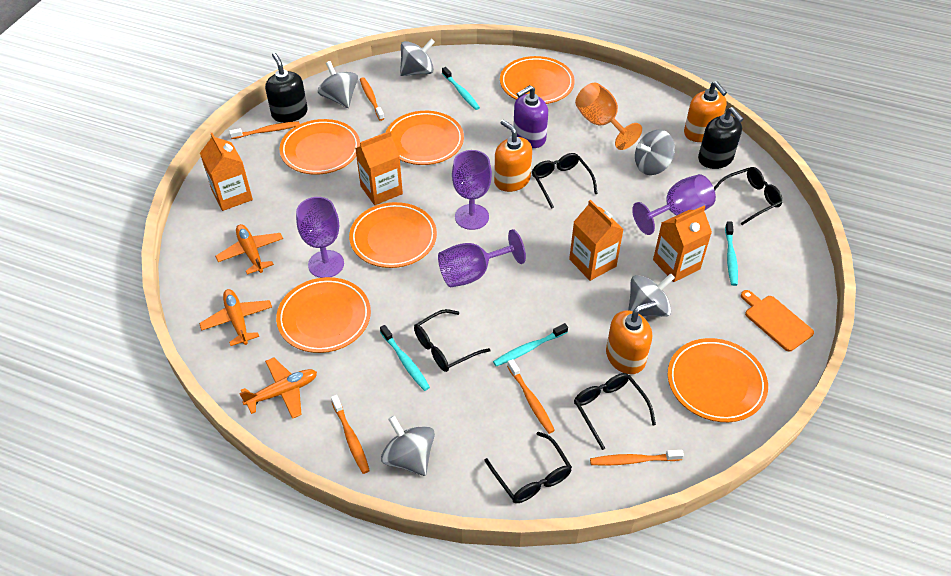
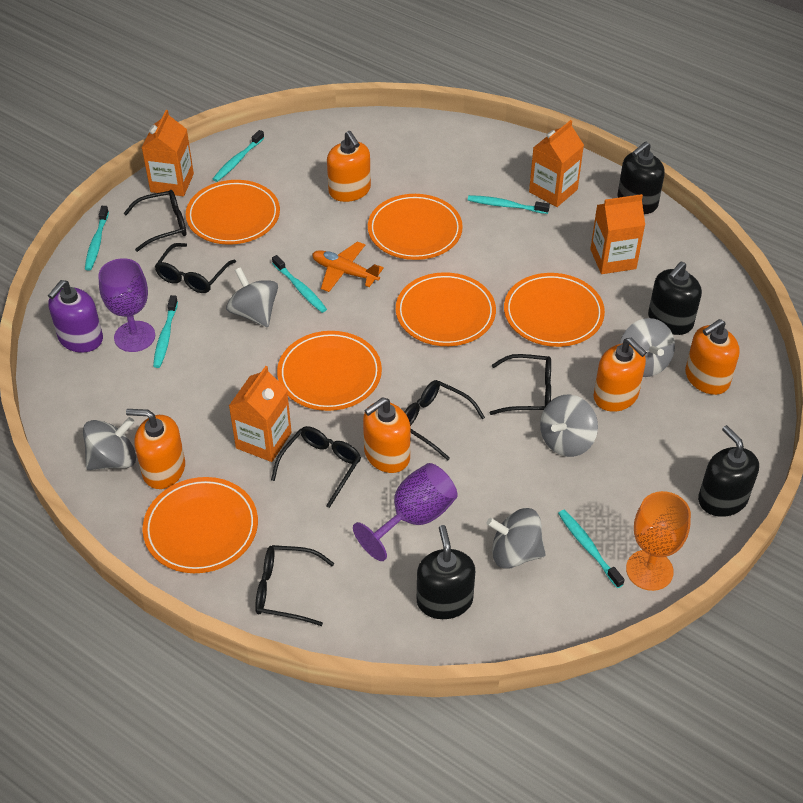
black glasses: [414,309,491,372] [484,432,572,503] [532,153,598,209] [574,373,656,450] [714,167,783,225] = 5 -> [123,190,186,252] [155,243,236,293] [255,545,335,626] [271,426,361,508] [405,380,485,460] [490,354,551,415] = 6
black soap dispenser: [265,53,308,123] [698,107,744,169] = 2 -> [417,525,475,619] [617,141,665,214] [648,261,702,335] [698,425,759,517] = 4
orange cutting board: [741,290,814,352] = 1 -> none = 0
orange plane: [199,289,272,346] [215,224,283,275] [239,357,317,419] = 3 -> [312,241,384,292] = 1
orange soap dispenser: [494,120,532,192] [606,301,656,374] [684,81,727,142] = 3 -> [126,409,185,489] [327,131,371,202] [363,397,410,473] [593,338,647,412] [685,319,740,395] = 5
orange toothbrush: [229,121,300,139] [331,395,370,474] [360,77,384,121] [507,359,555,434] [590,450,684,466] = 5 -> none = 0
purple goblet: [296,197,344,278] [438,229,526,288] [452,150,492,230] [632,174,716,235] = 4 -> [98,258,155,352] [353,463,457,561] = 2
turquoise toothbrush: [380,325,430,391] [442,67,480,110] [493,323,568,366] [725,221,738,286] = 4 -> [85,206,109,271] [153,295,178,368] [213,130,264,182] [272,255,327,313] [468,195,550,214] [558,510,625,588] = 6

